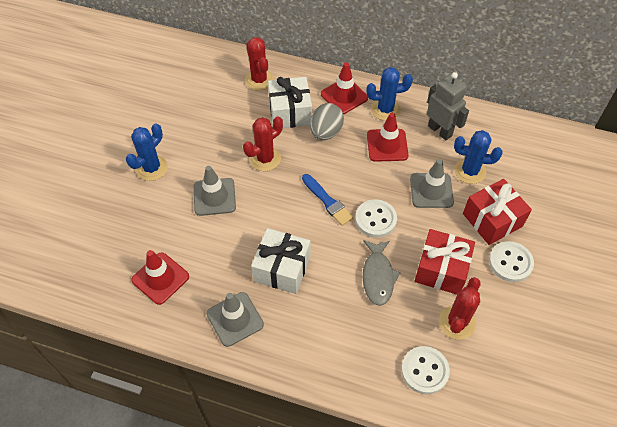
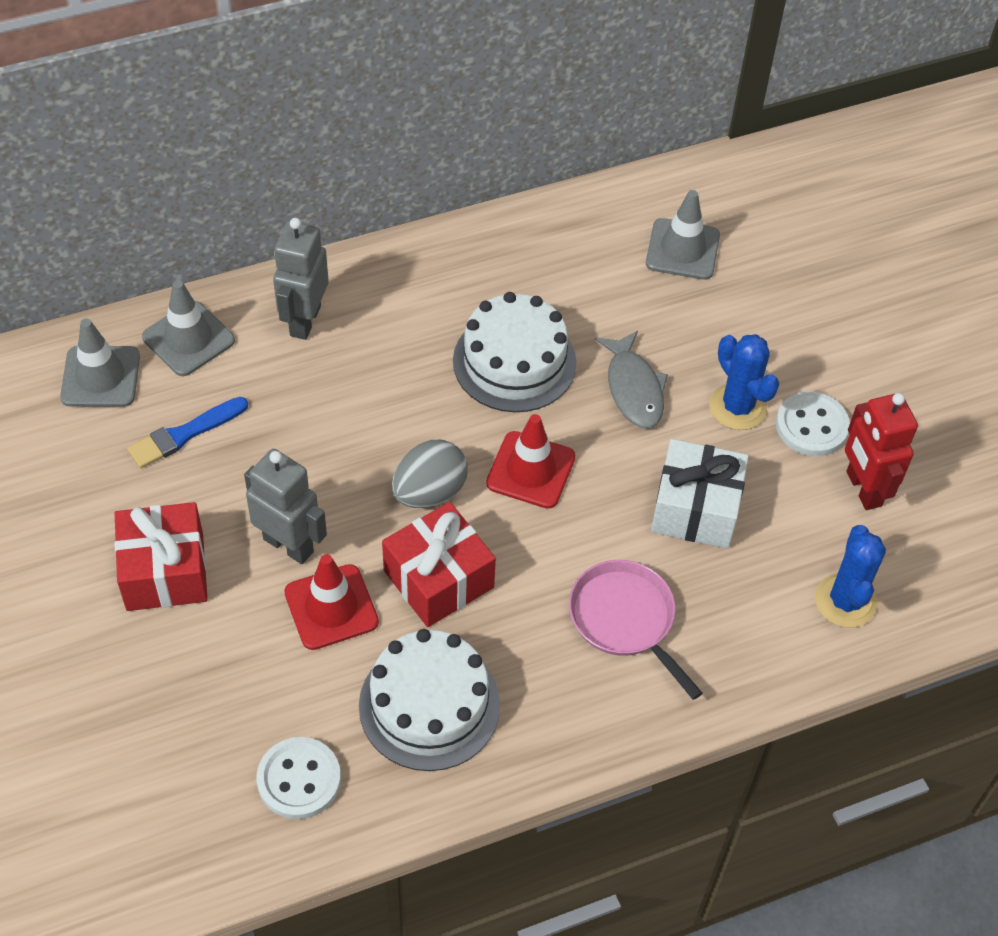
blue cactus: [126,124,168,181] [366,67,413,121] [454,130,503,184] = 3 -> [709,334,779,430] [815,525,886,628] = 2
grey robot: [427,72,469,140] = 1 -> [244,449,327,564] [273,218,329,340] = 2
pink pan: none = 0 -> [569,560,703,700] = 1
red cactus: [243,117,283,171] [245,37,274,91] [439,277,481,340] = 3 -> none = 0
red robot: none = 0 -> [845,393,918,510] = 1
red traffic cone: [131,250,189,305] [321,62,368,114] [367,113,409,162] = 3 -> [284,554,379,650] [486,414,576,509] = 2
white button: [355,199,397,238] [401,346,450,394] [489,241,534,282] = 3 -> [257,737,341,819] [776,392,850,456] = 2
white cake: none = 0 -> [359,629,500,771] [453,292,577,412] = 2
white gift: [251,228,311,294] [268,77,312,128] = 2 -> [651,439,749,548] = 1

